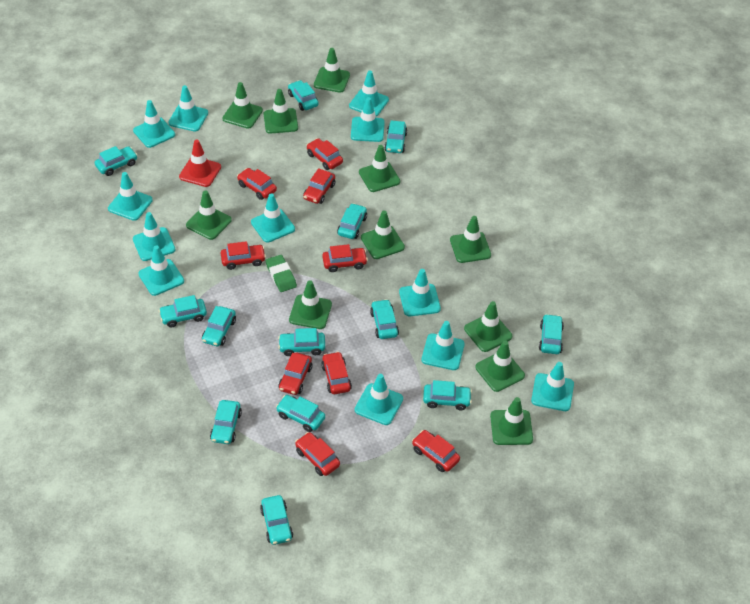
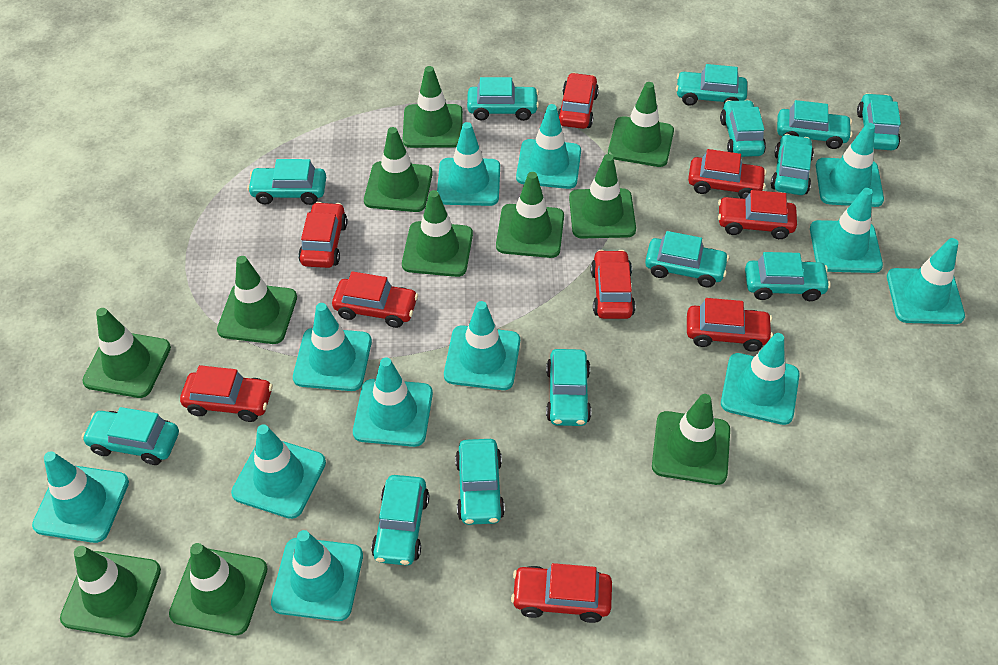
green eraser: [266,255,297,292] = 1 -> none = 0
red traffic cone: [179,139,221,187] = 1 -> none = 0

